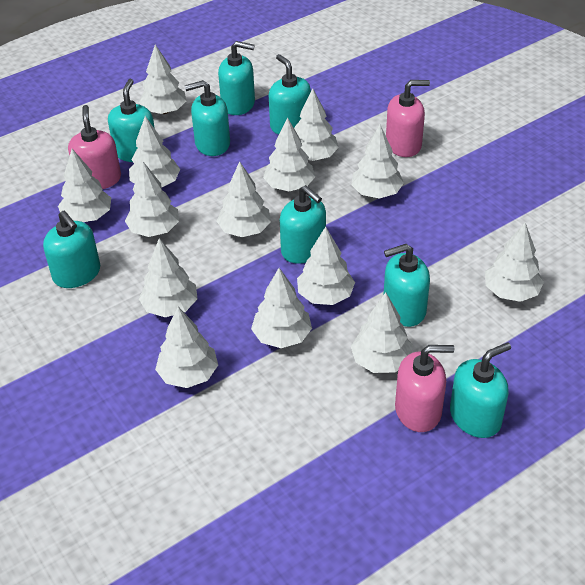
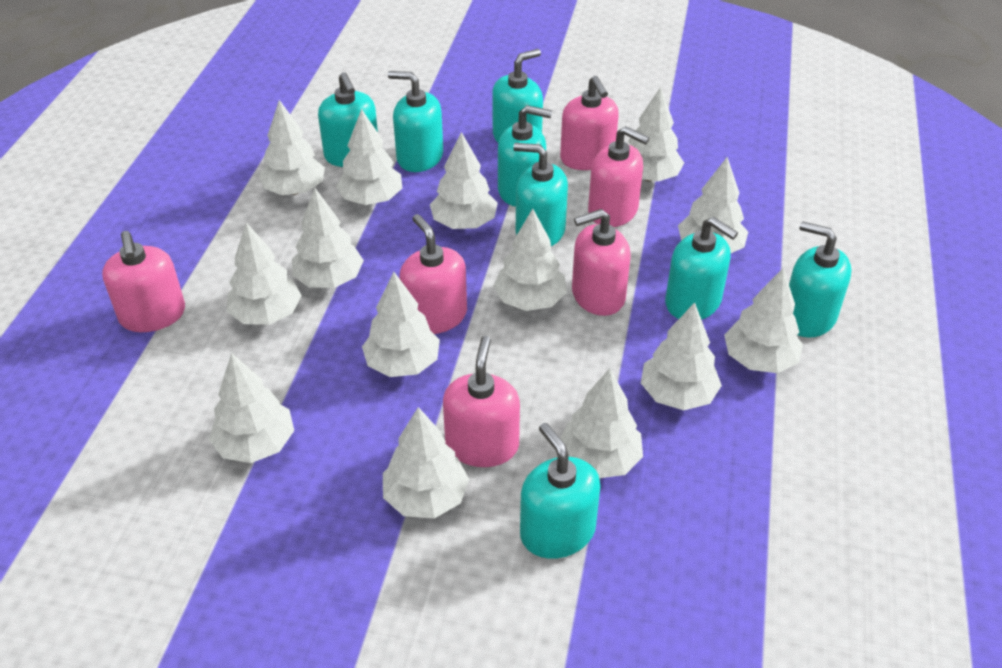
pink soap dispenser: [68,105,121,189] [386,80,430,157] [395,345,454,432] = 3 -> [102,231,185,332] [399,214,467,334] [443,336,520,467] [560,76,619,170] [572,209,631,316] [588,126,650,227] = 6

